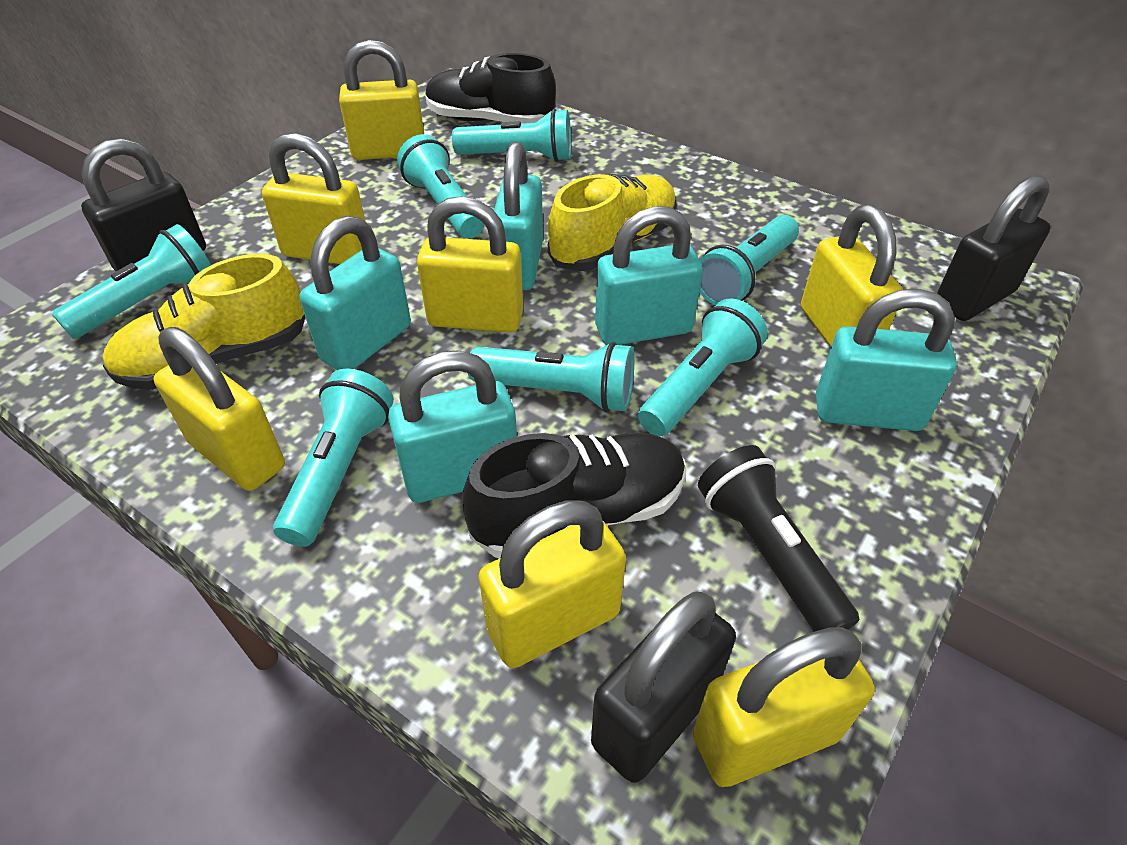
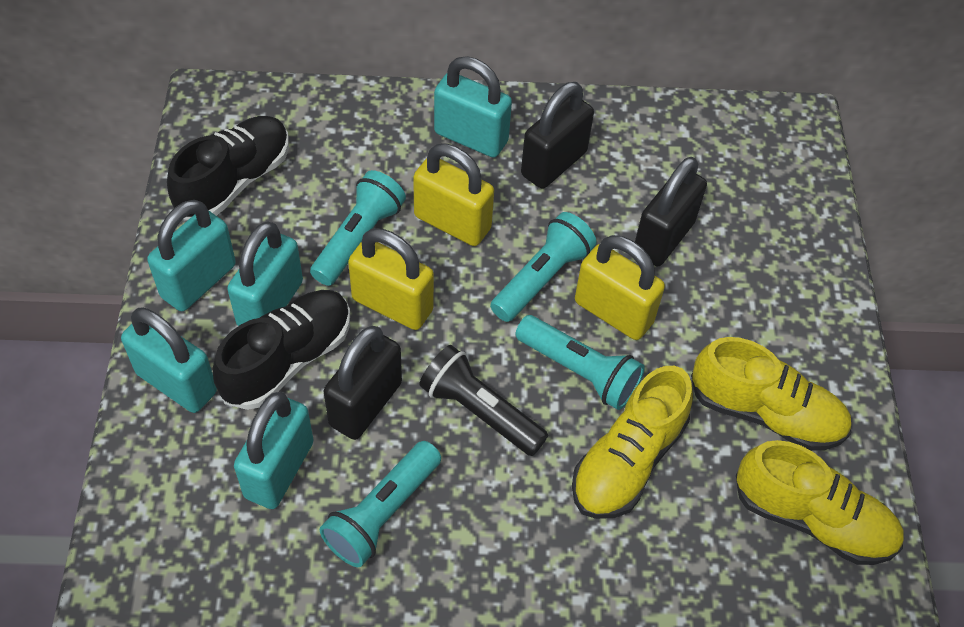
turquoise flashlight: [52,224,211,339] [273,369,394,547] [397,134,484,238] [452,109,571,162] [468,342,634,412] [638,299,768,436] [699,215,799,305] = 7 -> [310,170,406,286] [320,441,441,567] [490,212,597,322] [515,315,645,410] = 4
yellow padlock: [154,327,285,491] [262,133,365,264] [339,40,424,160] [417,196,523,332] [478,501,626,668] [693,628,875,787] [801,205,903,347] = 7 -> [348,229,434,330] [413,144,494,246] [575,235,665,340] = 3
yellow shoe: [103,254,305,390] [548,174,677,271] = 2 -> [572,366,693,519] [691,337,851,451] [736,440,904,565] = 3

